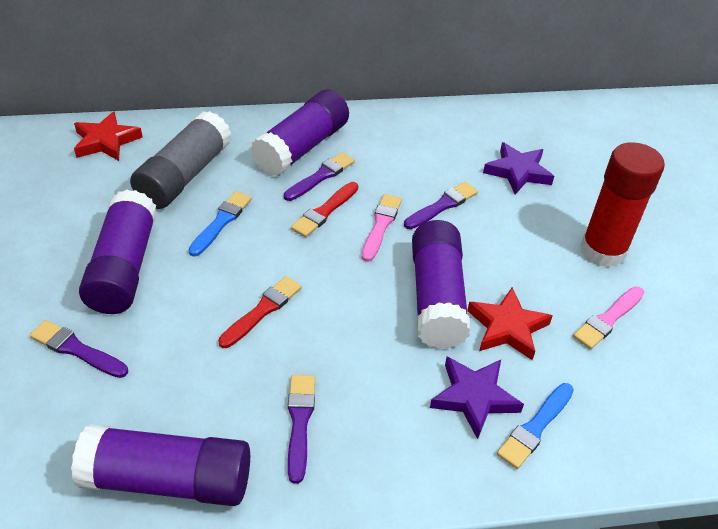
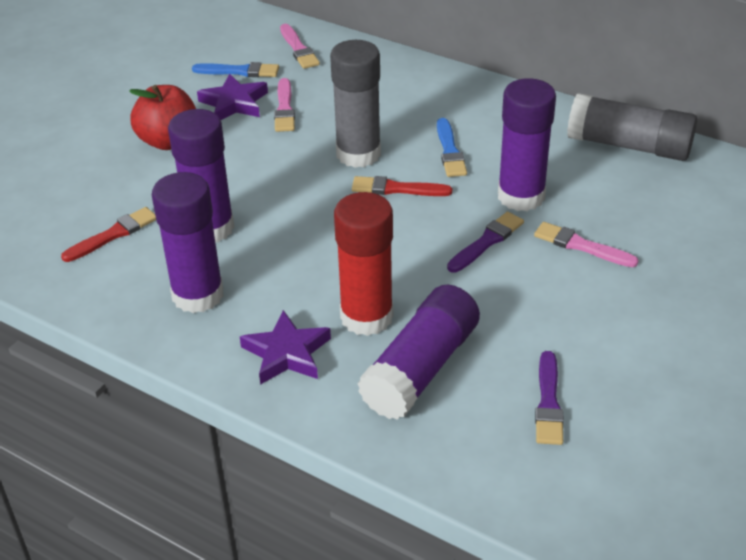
grey glue stick: [130,111,231,209] = 1 -> [330,40,381,168] [567,93,697,161] = 2
pink brush: [362,194,402,262] [573,286,644,349] = 2 -> [274,78,295,132] [280,24,320,69] [534,222,639,267] = 3
purple brush: [30,320,128,378] [284,152,355,201] [288,375,315,484] [404,182,478,229] = 4 -> [447,212,524,273] [535,351,564,445] = 2
red apple: none = 0 -> [129,85,196,150] = 1
red star: [74,111,143,161] [467,287,553,360] = 2 -> none = 0

